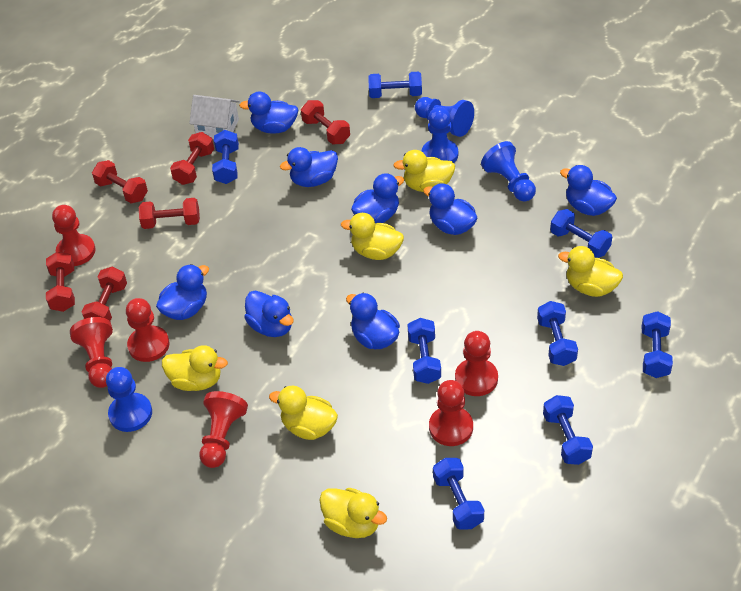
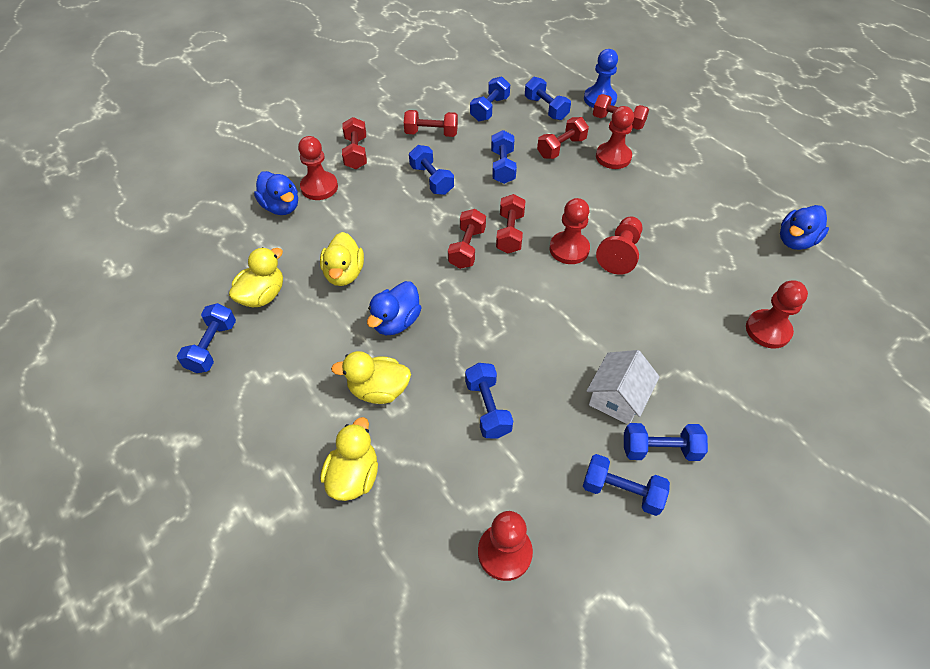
blue duck: [156,264,209,320] [239,92,298,134] [244,291,294,337] [280,147,338,187] [346,293,400,349] [351,174,404,223] [423,183,477,235] [560,165,617,216] = 8 -> [254,171,298,215] [367,281,421,335] [780,205,829,250] = 3
blue pawn: [106,367,152,432] [415,97,474,137] [422,107,458,163] [481,141,536,202] = 4 -> [584,49,618,108] = 1
yellow duck: [162,345,228,391] [269,385,338,440] [320,488,387,538] [341,213,404,260] [393,150,455,192] [558,246,623,297] = 6 -> [229,247,283,307] [320,232,364,286] [320,417,378,501] [331,351,411,404] = 4

